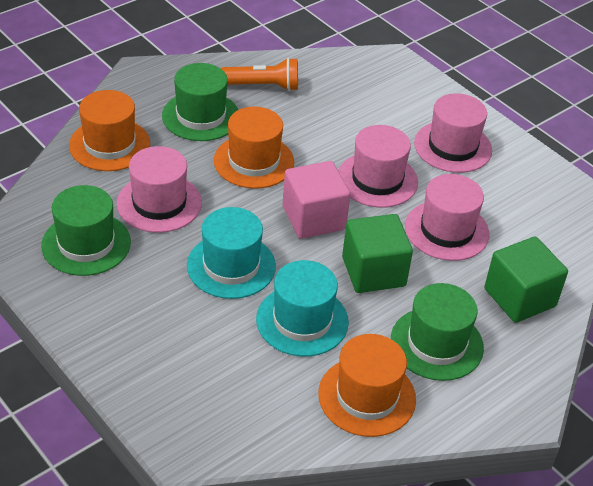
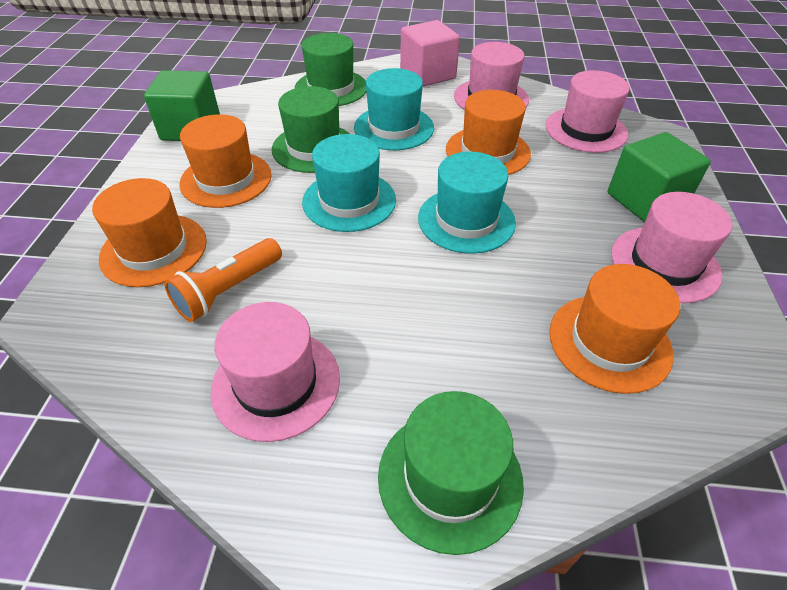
orange hat: [69,90,150,171] [214,107,294,189] [318,334,416,437] = 3 -> [92,178,207,287] [179,114,272,208] [446,90,531,175] [549,264,680,394] = 4
turquoise hat: [187,207,276,299] [256,260,349,356] = 2 -> [302,134,396,232] [354,68,434,150] [418,152,516,254] = 3

